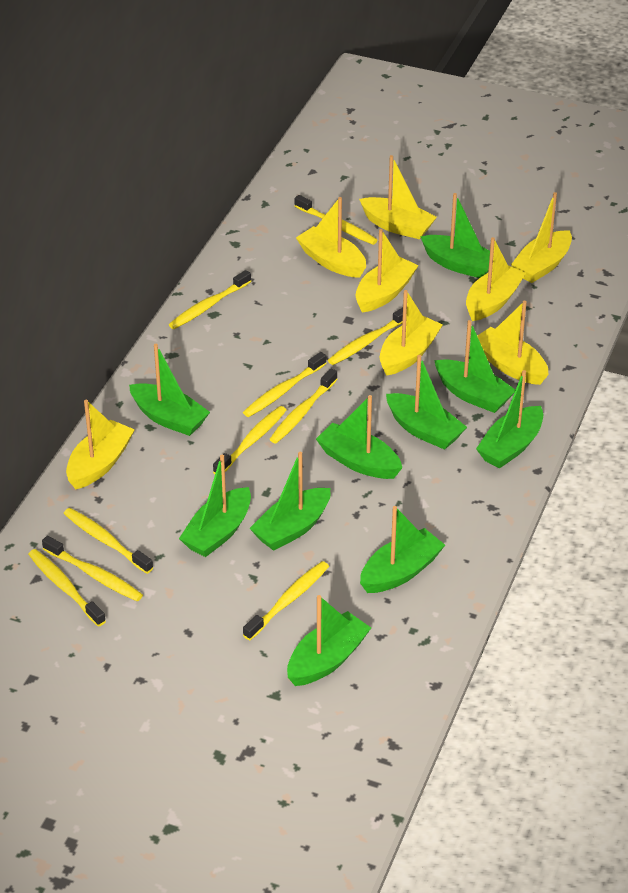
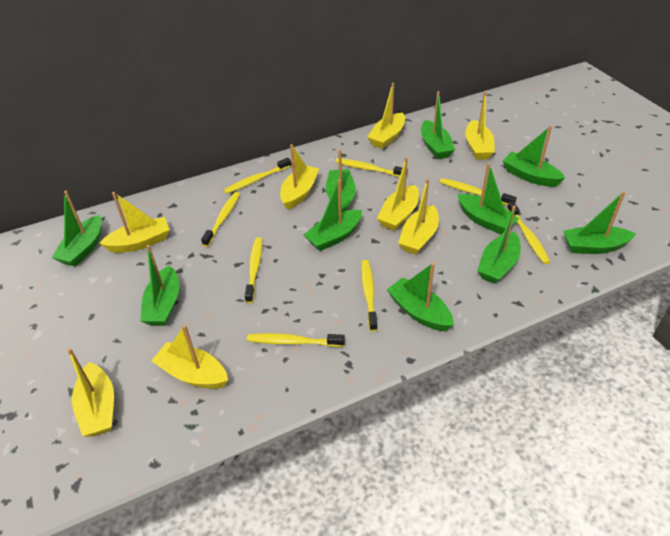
yellow toothbrush: [28,549,106,627] [42,536,143,601] [64,508,153,574] [169,270,251,329] [213,406,287,474] [243,352,327,417] [243,561,329,640] [269,369,338,443] [294,195,377,245] [328,307,403,365] = 10 -> [201,192,240,247] [224,158,291,194] [245,237,262,303] [247,333,345,347] [335,158,408,177] [361,260,378,331] [440,178,517,206] [507,201,550,264] = 8

